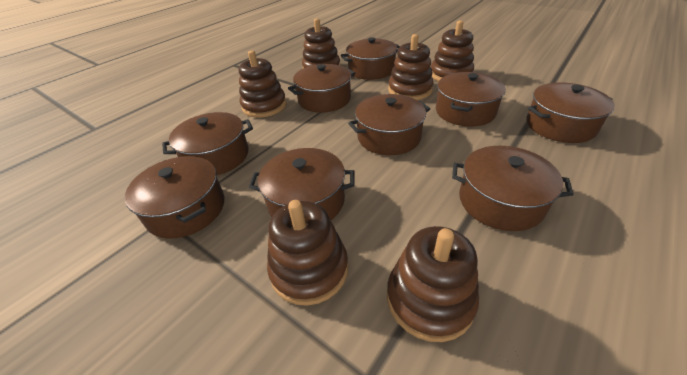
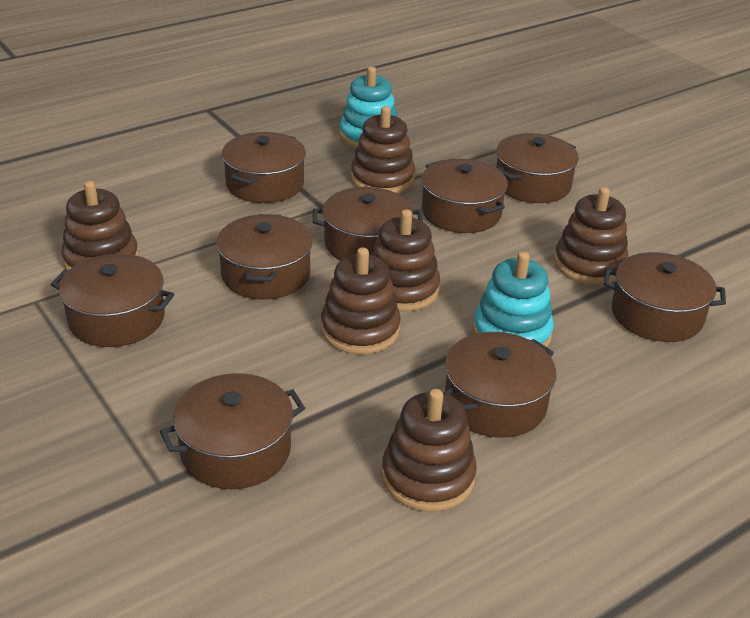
turquoise stacking toy: none = 0 -> [339,67,397,148] [473,252,554,347] = 2

